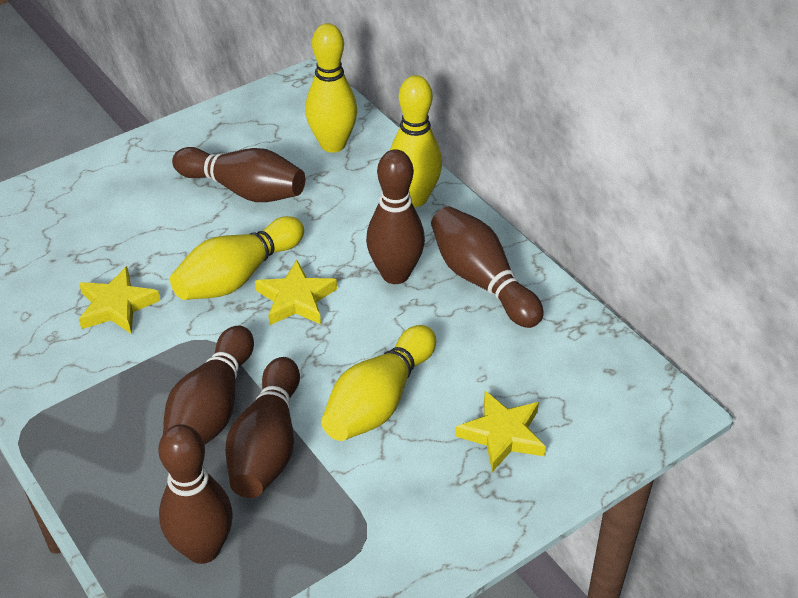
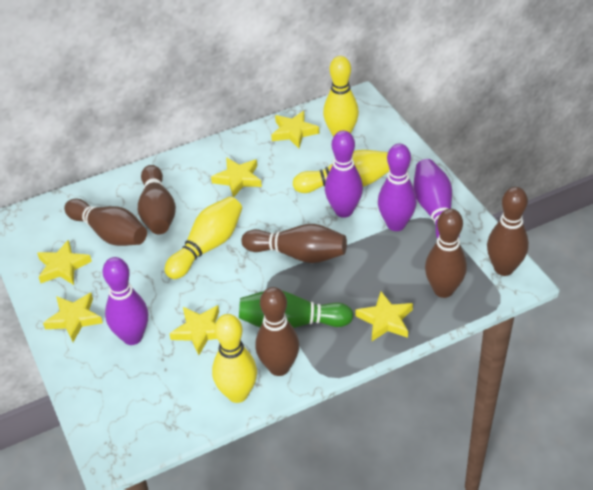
green bowling pin: none = 0 -> [239,290,353,328] = 1
purple bowling pin: none = 0 -> [103,257,148,345] [325,130,363,218] [378,144,417,231] [413,159,460,239] = 4
yellow star: [79,266,160,334] [255,260,337,326] [455,391,546,472] = 3 -> [37,240,92,285] [43,293,103,342] [169,305,219,355] [211,157,262,198] [271,111,319,148] [355,291,413,341] = 6

